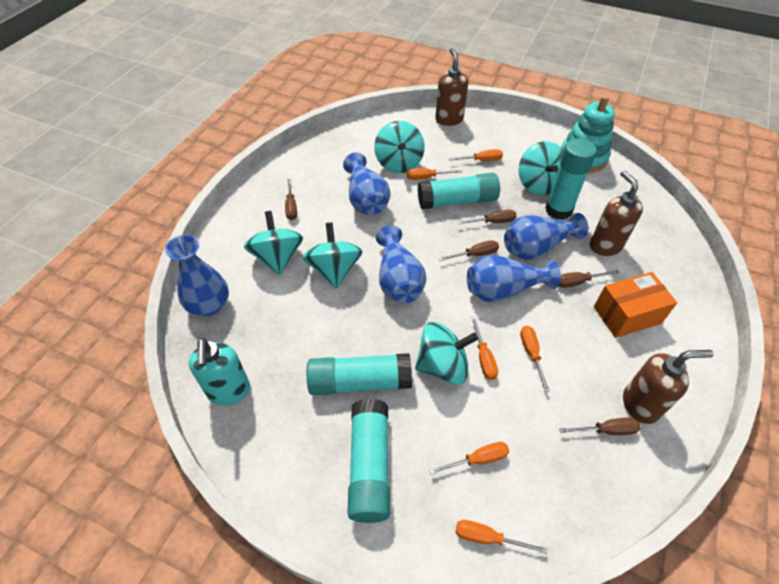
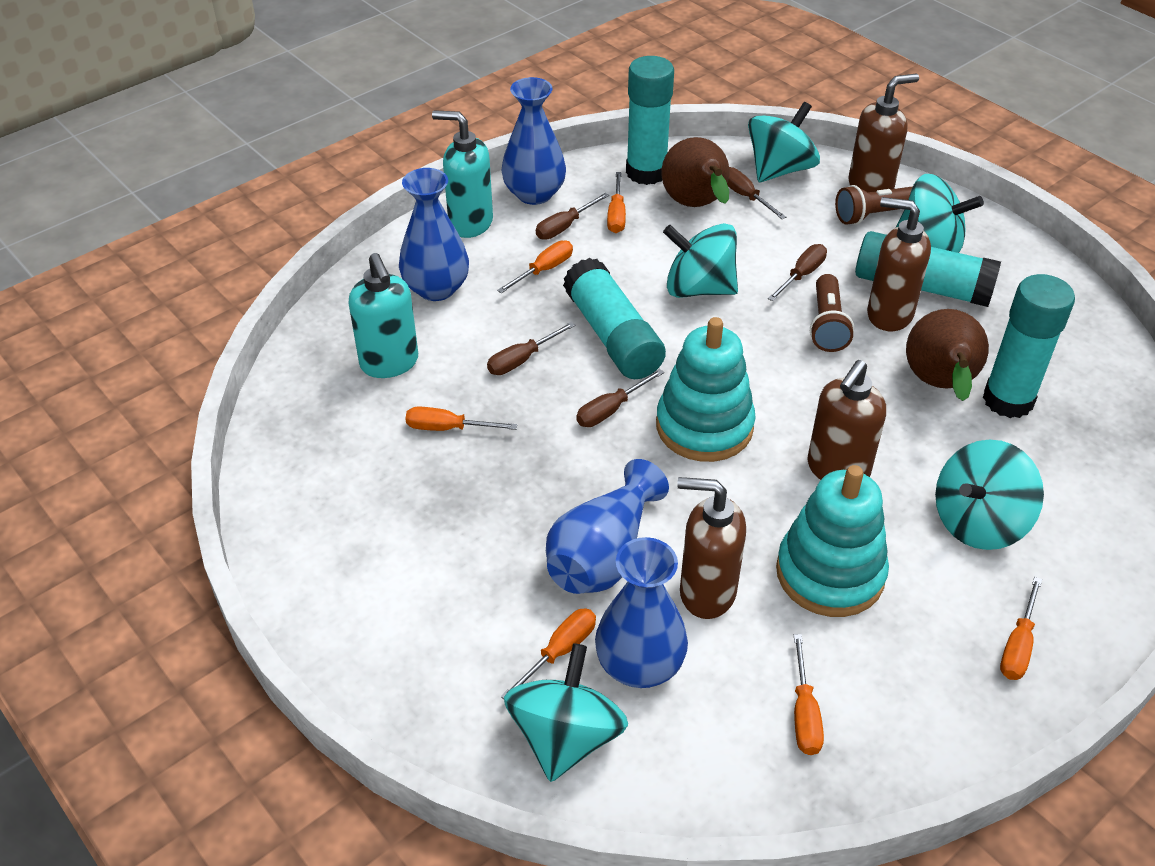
blue vase: [165,235,229,316] [343,153,390,215] [376,225,426,303] [467,255,561,302] [504,213,588,260] = 5 -> [399,168,469,301] [501,77,566,205] [546,459,669,594] [595,537,688,688] = 4
brown flashlight: none = 0 -> [810,274,854,352] [835,185,913,225] = 2
brown pear: none = 0 -> [661,137,729,207] [906,309,989,401] = 2
brown soap dispenser: [435,48,468,126] [590,170,643,256] [623,350,714,424] = 3 -> [677,477,746,619] [807,360,886,480] [848,74,919,192] [867,197,931,331] = 4
orange box: [594,272,677,338] = 1 -> none = 0
turquoise soap dispenser: [189,338,250,406] = 1 -> [348,253,418,378] [432,110,493,238] = 2
turquoise stacking toy: [561,95,615,173] = 1 -> [656,317,756,462] [776,465,889,617] = 2

